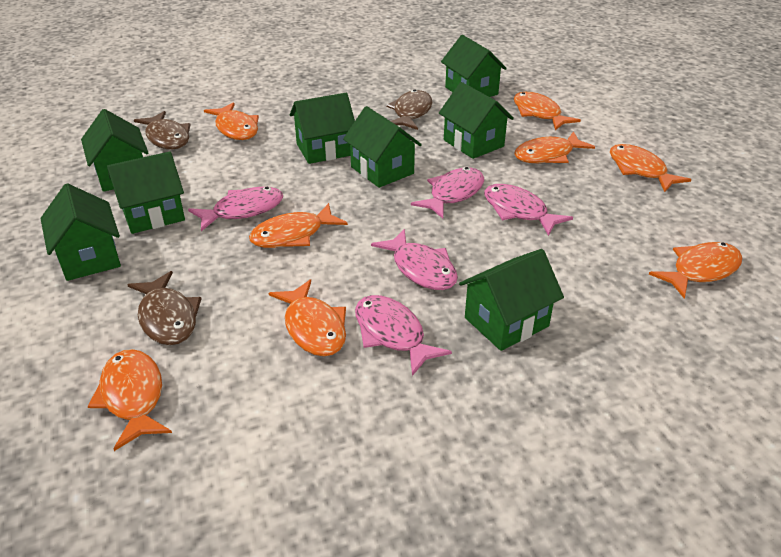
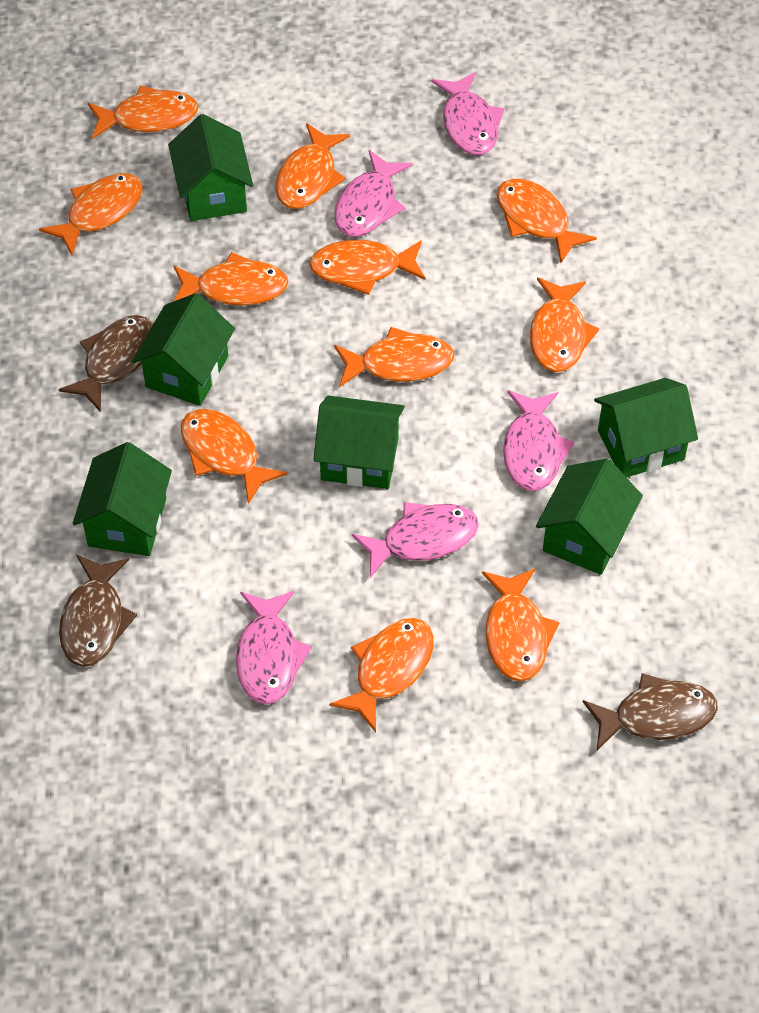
green house: [40,183,121,281] [81,109,149,192] [107,151,185,234] [290,93,355,164] [343,106,422,188] [439,82,514,159] [441,35,507,97] [459,249,564,351] = 8 -> [73,442,172,556] [132,293,235,406] [168,114,253,221] [313,396,405,489] [536,459,643,575] [594,378,698,477] = 6
orange fish: [87,349,172,451] [204,102,259,140] [249,203,348,248] [269,280,346,356] [514,92,581,130] [514,131,595,163] [610,144,691,192] [649,242,742,298] = 8 -> [39,173,143,256] [88,85,198,139] [174,252,288,306] [180,409,287,504] [275,123,350,209] [309,240,426,295] [329,618,434,732] [334,327,454,387] [482,568,559,681] [497,179,597,263] [530,278,599,372] = 11

